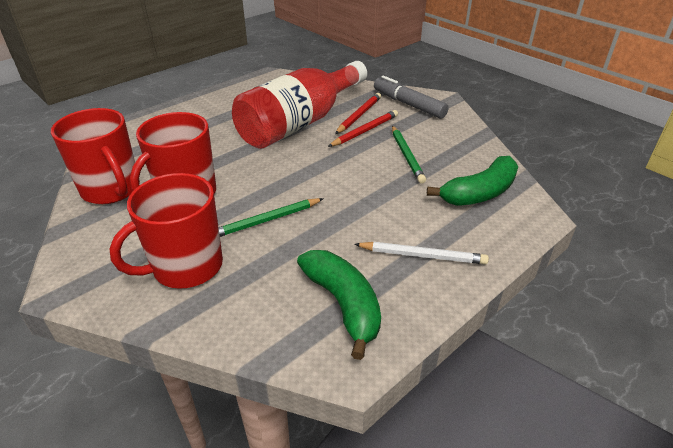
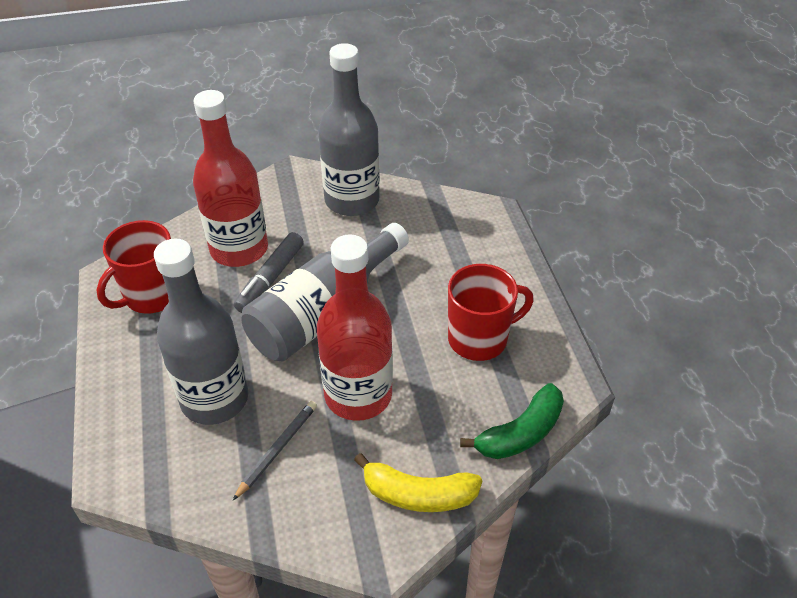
green banana: [297,250,381,360] [427,156,518,206] = 2 -> [460,383,564,459] = 1
green pencil: [219,198,324,237] [392,126,426,184] = 2 -> none = 0
grey bottle: none = 0 -> [154,239,249,425] [241,223,409,361] [318,43,380,216] = 3
grey pencil: none = 0 -> [233,401,317,500] = 1
red bottle: [232,61,367,149] = 1 -> [193,90,268,267] [317,234,393,421] = 2
red mug: [51,108,140,204] [109,173,223,289] [130,112,216,194] = 3 -> [97,220,171,314] [448,264,534,361] = 2
red pencil: [328,110,398,147] [335,93,381,134] = 2 -> none = 0
white pencil: [354,242,489,264] = 1 -> none = 0
yellow banana: none = 0 -> [354,453,483,512] = 1

